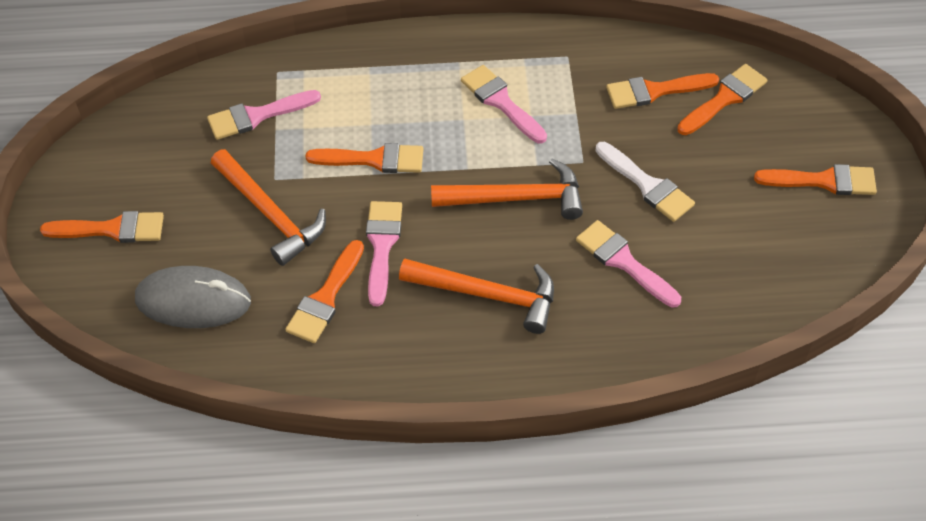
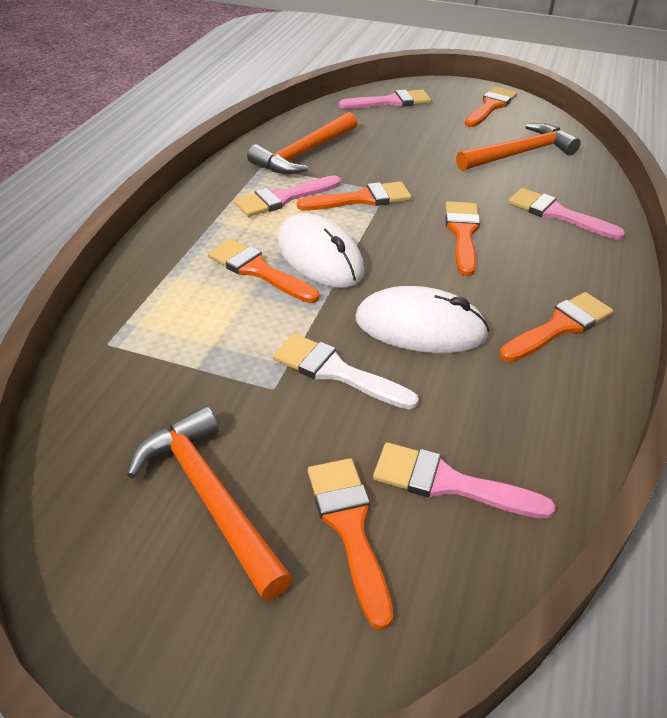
grey mouse: [135,266,251,328] = 1 -> none = 0
white mouse: none = 0 -> [277,213,364,288] [355,286,490,353] = 2

